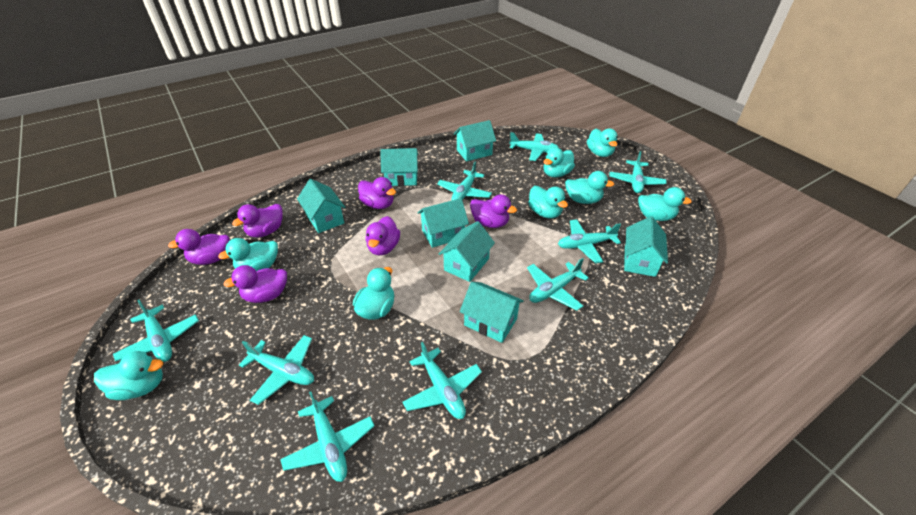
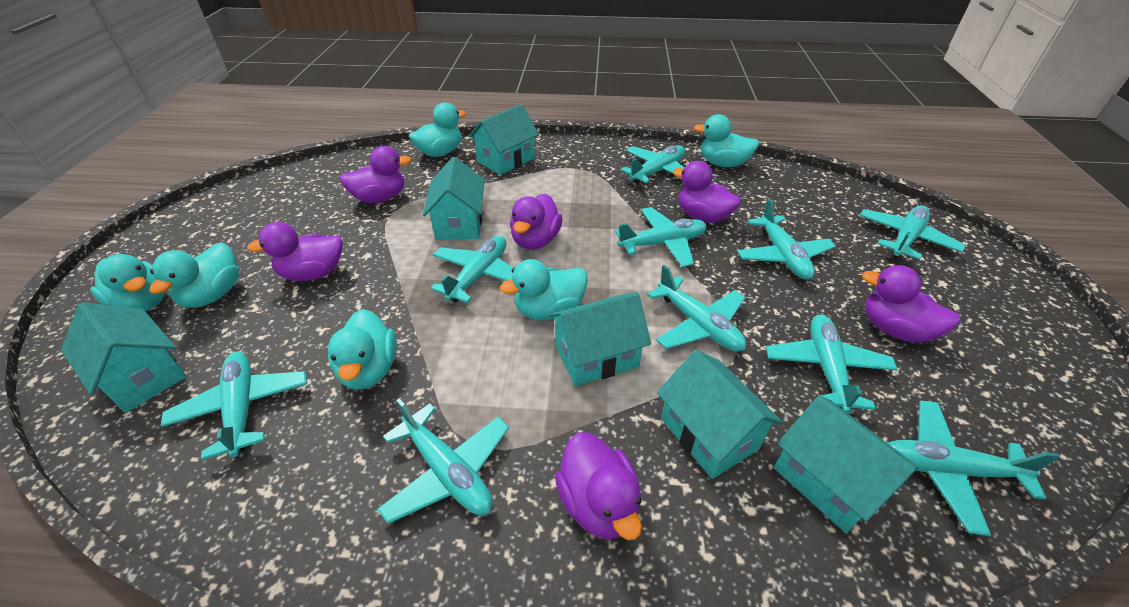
turquoise duck: [94,351,163,400] [218,238,278,271] [353,267,394,320] [528,186,568,218] [543,147,575,177] [565,171,614,204] [587,128,618,157] [638,187,692,221] = 8 -> [90,254,165,311] [149,242,240,308] [328,309,397,390] [409,102,467,157] [500,259,588,321] [694,114,759,167] = 6
turquoise house: [297,179,345,233] [380,148,418,186] [418,198,469,248] [439,221,495,282] [454,120,496,161] [460,282,524,343] [624,216,668,277] = 7 -> [61,302,187,413] [423,157,485,240] [469,104,539,175] [549,292,651,386] [657,350,783,479] [774,395,918,533] = 6
turquoise plane: [113,300,199,362] [239,335,314,405] [280,391,375,482] [402,342,482,419] [437,162,492,200] [509,132,559,161] [527,258,589,311] [558,219,621,264] [609,151,667,193] = 9 -> [161,352,307,460] [377,399,509,524] [431,236,513,303] [615,207,707,267] [621,145,685,184] [647,265,746,352] [737,199,836,280] [766,314,898,414] [859,205,966,260] [888,400,1060,536] = 10

